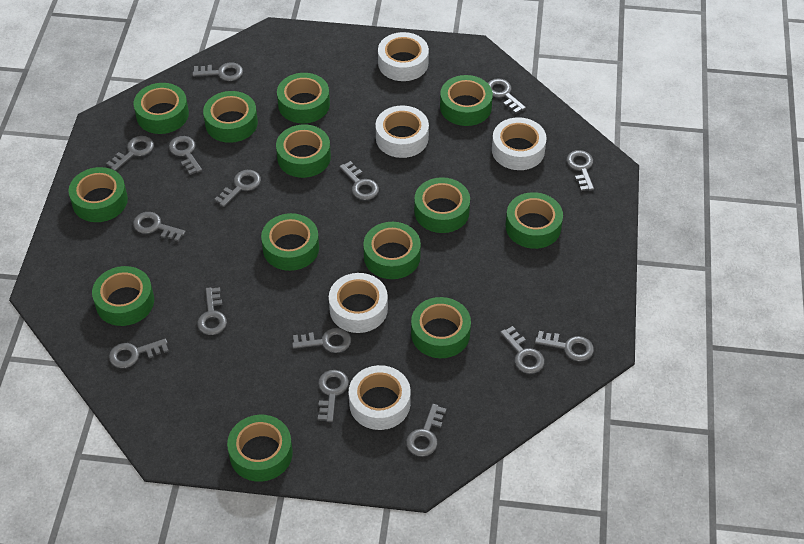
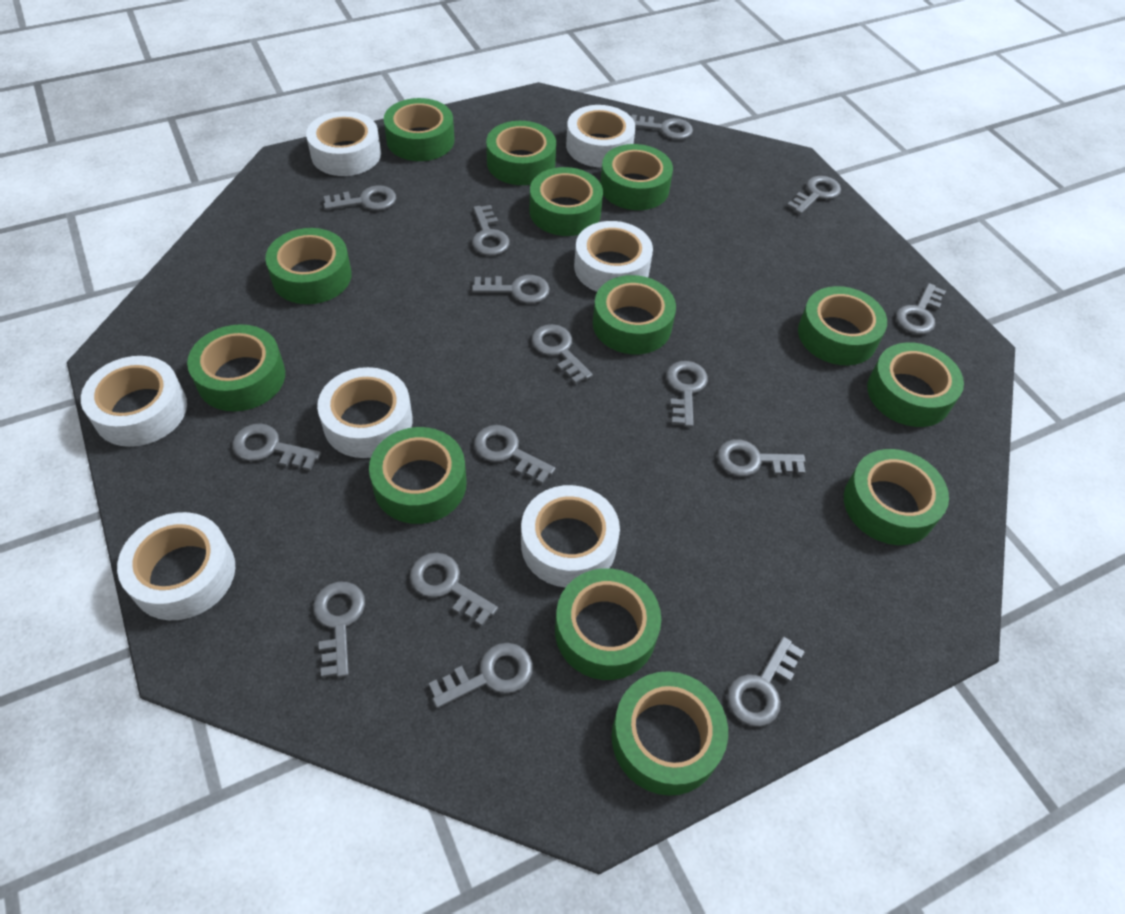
white tape: [329,273,388,333] [349,365,411,430] [376,105,429,158] [378,32,429,81] [492,117,547,170] = 5 -> [81,356,187,447] [117,512,235,620] [306,111,381,176] [317,367,413,458] [521,485,620,588] [566,105,636,168] [574,221,653,292] = 7

